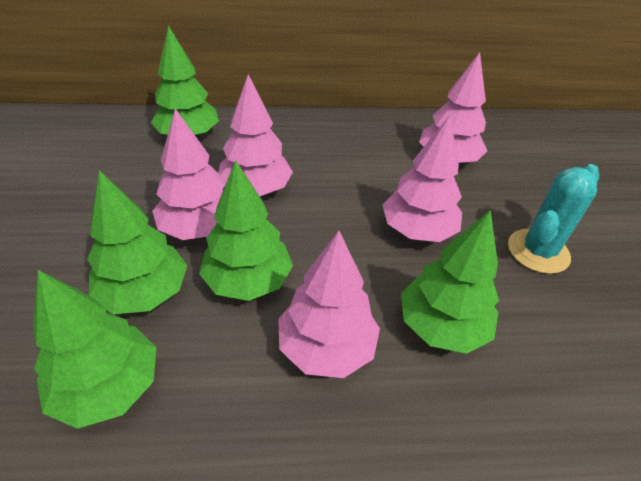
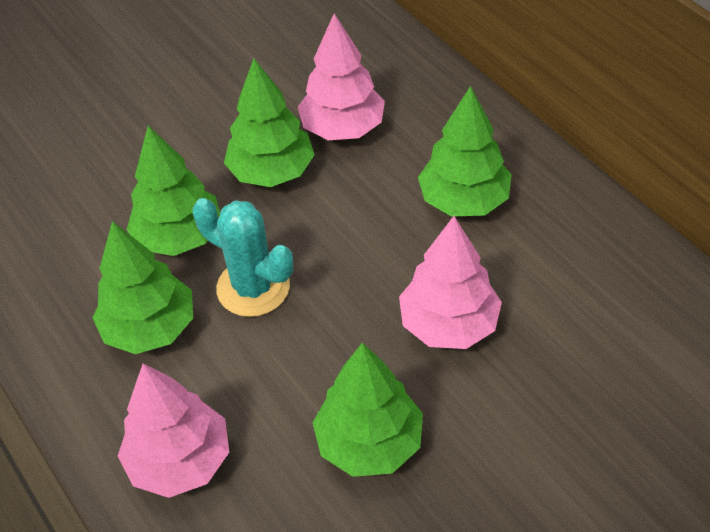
pink tree: [152,109,225,240] [218,74,293,196] [278,231,380,378] [383,115,462,242] [419,52,487,163] = 5 -> [118,364,229,498] [298,13,385,140] [399,216,502,349] = 3

